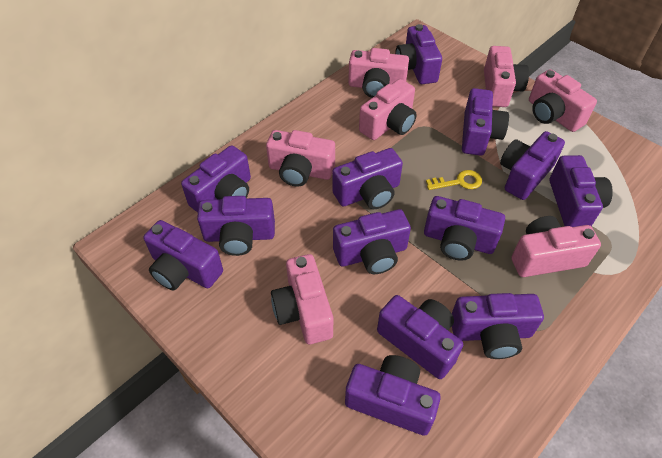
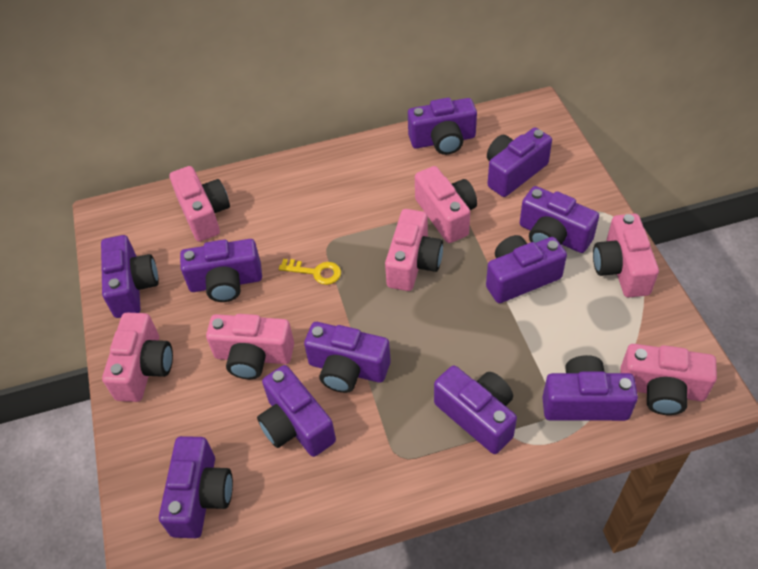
purple camera: [143,220,223,291] [181,145,251,213] [197,196,275,256] [332,148,403,209] [333,209,411,274] [345,355,441,436] [377,295,463,379] [395,24,442,84] [424,196,505,261] [452,293,544,359] [462,88,509,156] [500,131,565,200] [549,155,613,227] = 13 -> [101,235,159,318] [159,436,233,538] [180,239,262,302] [257,365,336,457] [304,322,391,393] [408,98,477,155] [434,365,517,454] [486,235,567,303] [487,128,552,197] [520,186,599,253] [542,355,638,421] = 11

